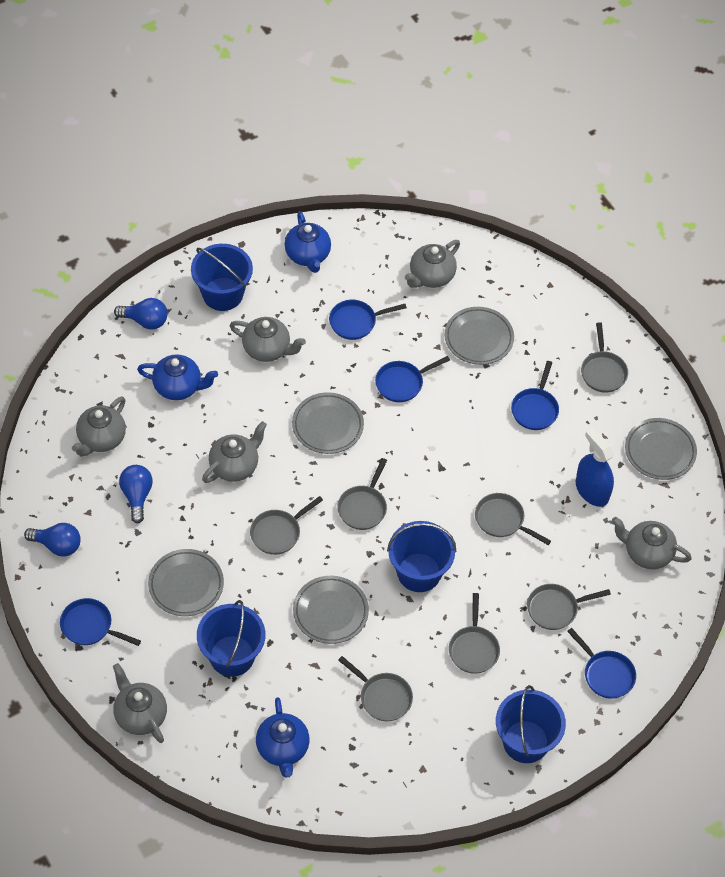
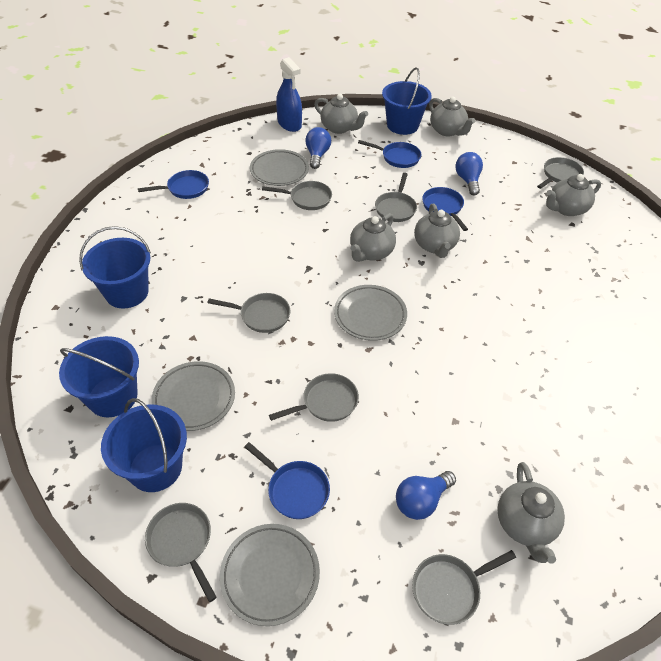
blue pan: [60,598,141,646] [329,300,407,340] [375,356,450,402] [511,361,559,430] [567,628,636,699] = 5 -> [138,170,209,199] [244,442,330,519] [358,140,421,168] [422,187,468,231] = 4
blue teapot: [137,354,218,400] [256,697,310,778] [285,211,331,273] = 3 -> none = 0
grey plate: [148,549,224,616] [292,392,364,454] [293,576,369,644] [445,307,514,365] [625,418,697,480] = 5 -> [152,361,235,431] [220,524,320,626] [250,149,309,186] [334,285,407,341] = 4

